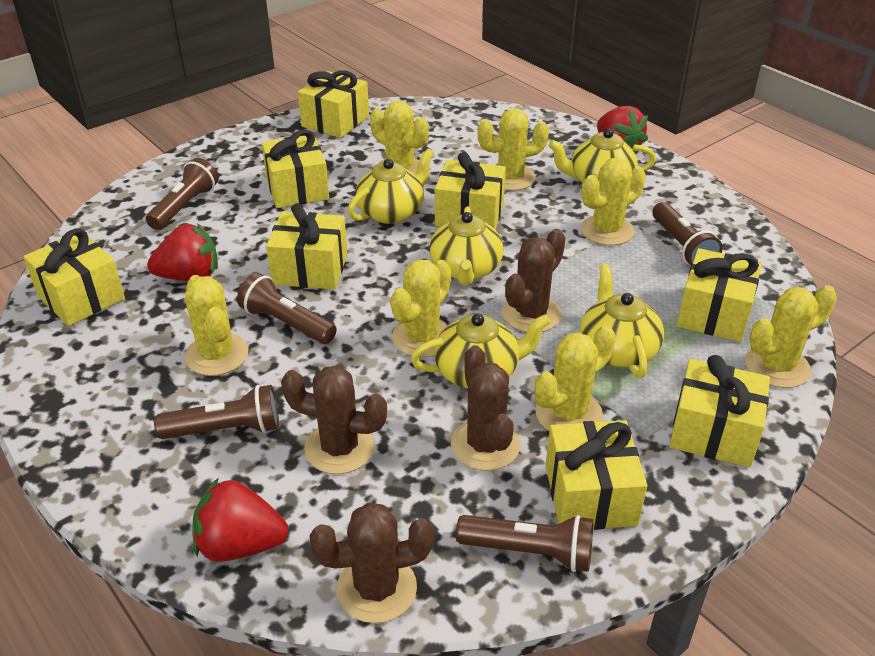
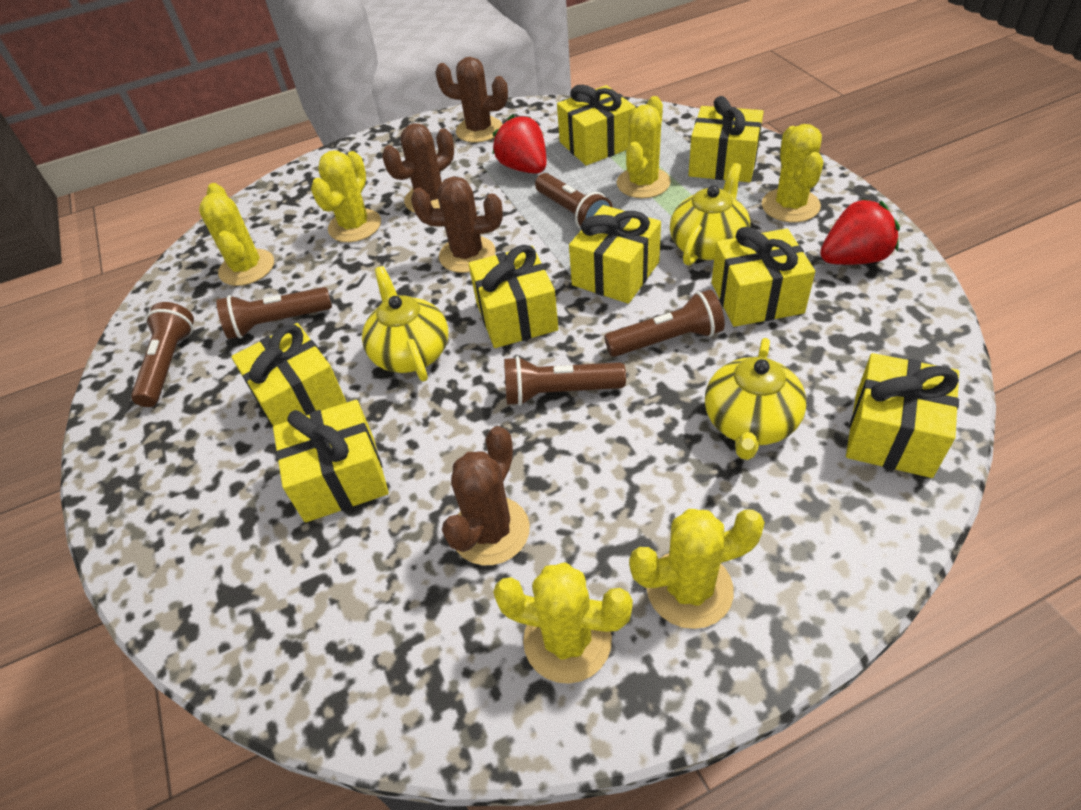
red strawberry: [147,223,218,281] [192,478,288,562] [597,106,648,152] = 3 -> [492,114,547,174] [820,198,900,265] = 2
yellow cactus: [185,275,249,376] [370,101,429,174] [391,259,451,358] [477,108,549,191] [535,325,616,431] [581,158,646,246] [745,285,837,388] = 7 -> [199,183,274,286] [311,150,381,242] [493,562,633,684] [617,96,671,198] [629,509,765,629] [762,124,823,223] = 6
yellow teapot: [348,149,434,224] [411,313,550,389] [429,206,504,286] [548,129,656,182] [580,264,664,378] = 5 -> [362,266,448,381] [670,163,750,266] [705,338,807,460] = 3

